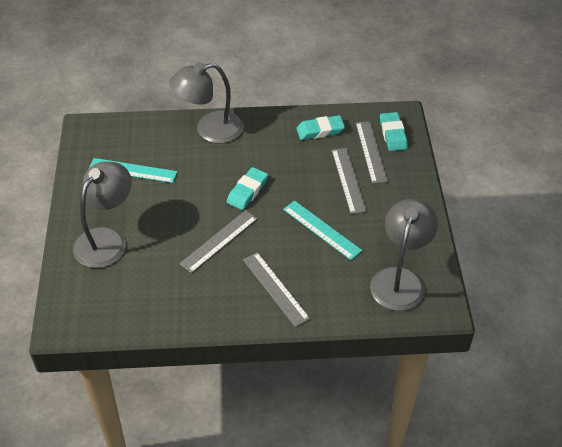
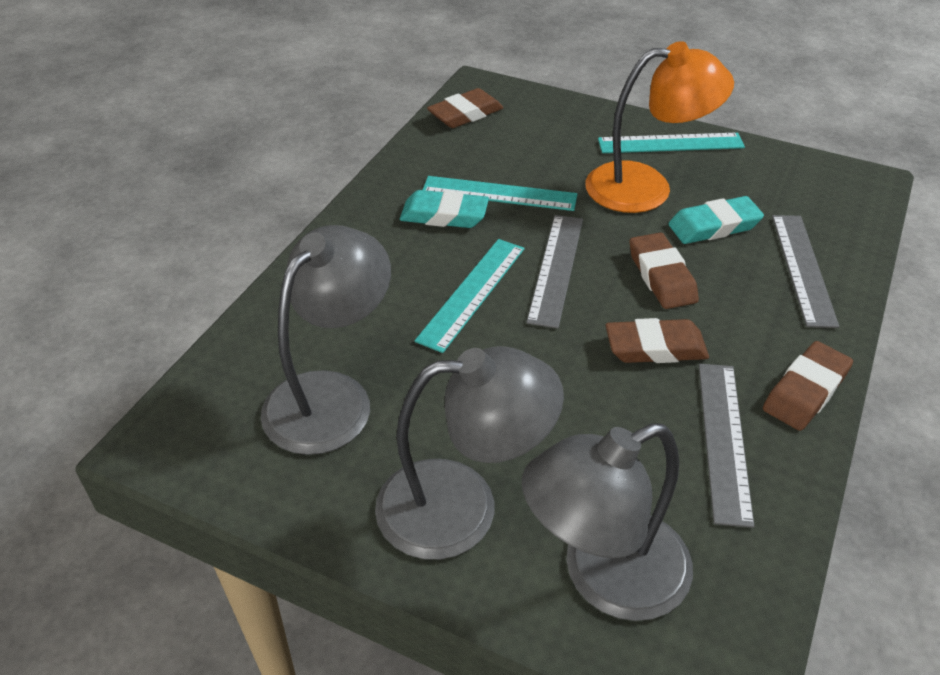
brown eraser: none = 0 -> [427,88,503,128] [605,318,709,363] [629,232,699,309] [763,341,853,431] = 4
grey ruler: [179,210,258,273] [243,252,310,327] [331,148,367,214] [356,121,388,184] = 4 -> [526,215,583,329] [699,364,754,528] [772,215,839,328] = 3
orange lamp: none = 0 -> [585,41,734,213] = 1
turquoise eraser: [227,167,268,210] [296,115,345,140] [380,112,408,151] = 3 -> [400,190,489,228] [668,196,764,244] = 2
turquoise ruler: [89,158,177,183] [283,200,362,260] = 2 -> [415,239,525,353] [423,176,578,211] [598,133,745,153] = 3

